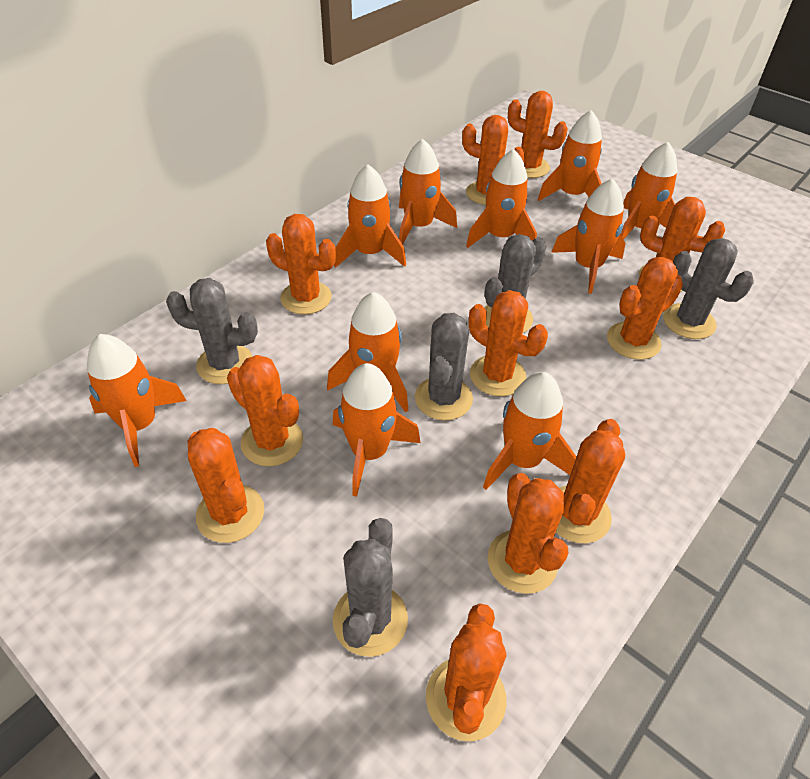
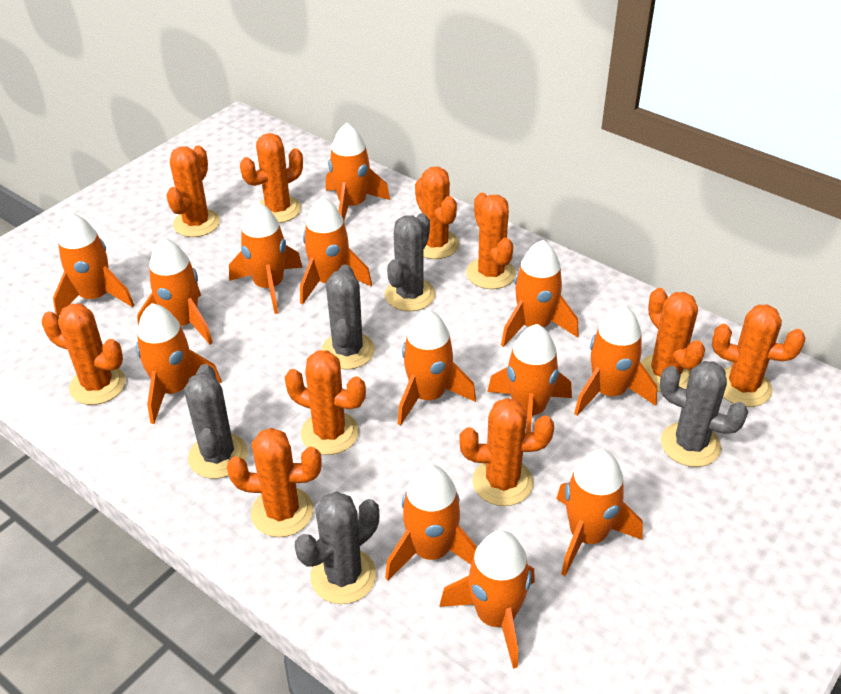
orange cactus: [187,428,264,543] [227,355,303,466] [266,214,336,314] [426,603,507,742] [462,115,525,205] [469,290,548,396] [488,473,569,594] [508,91,568,178] [556,419,625,543] [607,257,683,360] [639,197,725,292] = 11 -> [42,304,126,405] [166,146,220,237] [227,428,322,537] [240,133,303,223] [285,350,366,455] [415,167,459,259] [460,398,554,506] [466,193,516,289] [641,288,705,392] [712,304,805,407] = 10
orange rocket: [87,334,187,467] [327,292,408,412] [333,363,421,497] [334,164,406,267] [399,139,457,245] [466,149,537,248] [483,372,576,490] [538,110,602,201] [551,178,626,294] [620,142,677,240] = 10 -> [53,212,134,316] [136,303,222,424] [137,238,213,345] [229,201,303,314] [300,197,372,305] [326,123,390,220] [385,465,477,581] [398,309,476,426] [439,530,535,669] [487,324,572,433] [501,240,579,347] [556,449,643,576] [574,305,657,416] = 13

